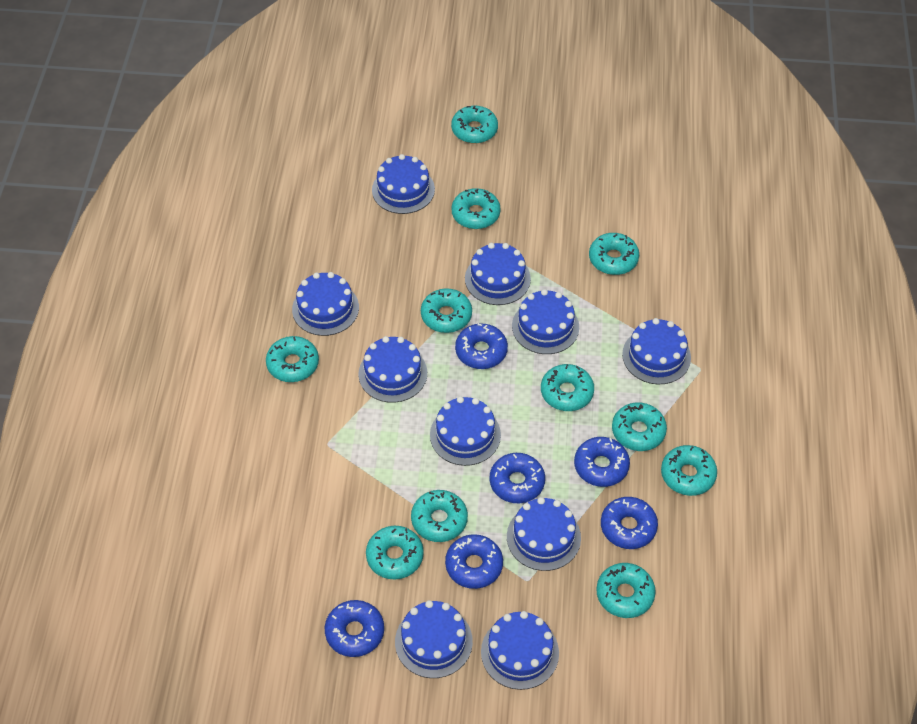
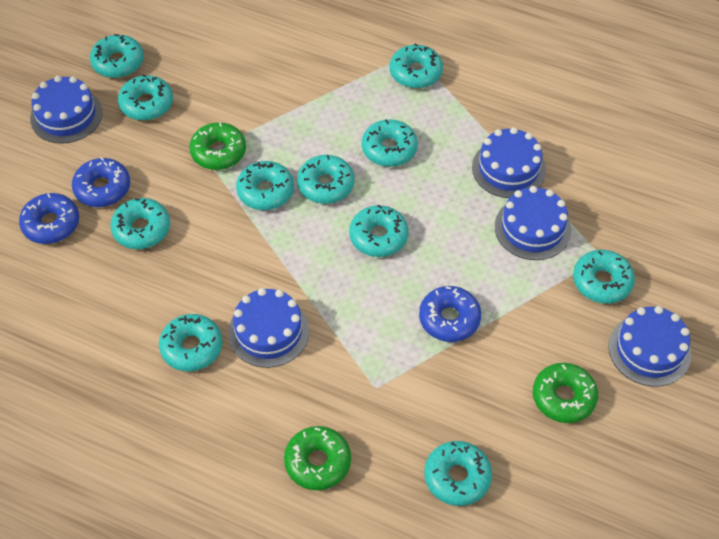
blue cake: [292,272,359,336] [358,336,427,403] [372,154,435,214] [395,600,473,678] [430,396,501,466] [465,243,531,305] [481,611,559,690] [507,497,581,571] [512,289,579,354] [622,318,691,384] = 10 -> [30,76,102,144] [228,288,309,368] [472,127,546,198] [495,186,571,260] [608,306,691,386] = 5
blue donut: [325,600,384,657] [445,534,503,589] [455,324,508,369] [489,453,545,503] [574,437,630,487] [601,497,658,549] = 6 -> [19,193,79,244] [72,157,130,207] [419,286,481,342] = 3
green donut: none = 0 -> [189,122,246,170] [284,426,351,490] [533,363,598,423] = 3

